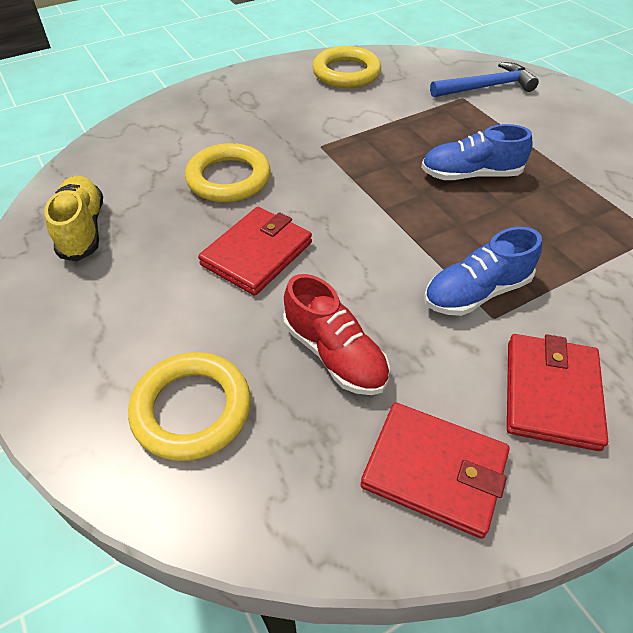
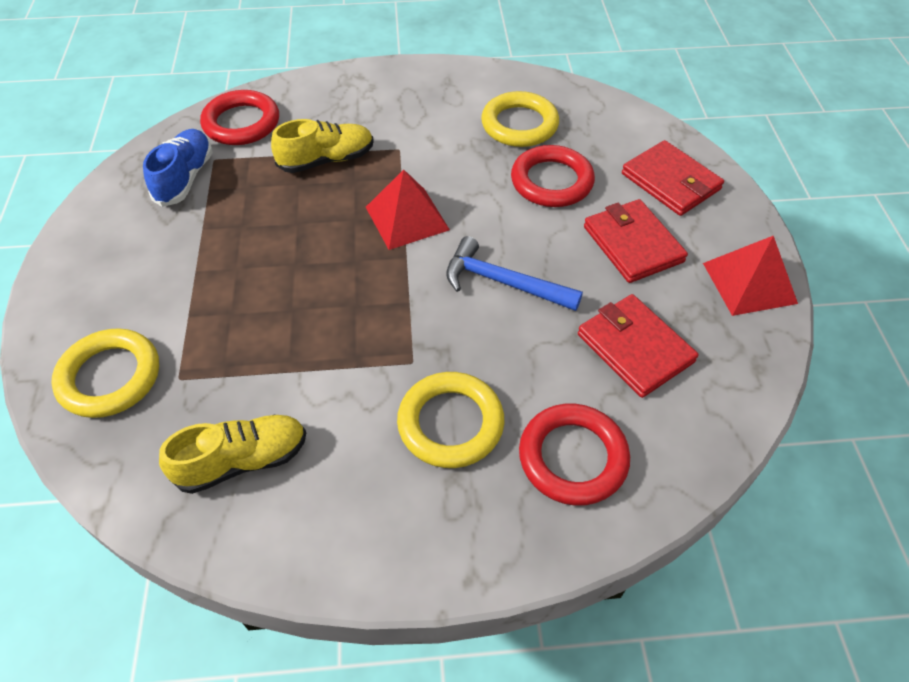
blue shoe: [421,124,532,180] [424,227,542,316] = 2 -> [143,129,213,207] = 1
red pyramid: none = 0 -> [366,169,450,250] [703,236,798,316] = 2
red ring: none = 0 -> [200,90,279,145] [511,145,595,207] [519,404,630,506] = 3
red shoe: [283,274,390,395] = 1 -> none = 0
yellow shoe: [45,176,103,262] = 1 -> [159,415,306,494] [271,119,374,173] = 2

